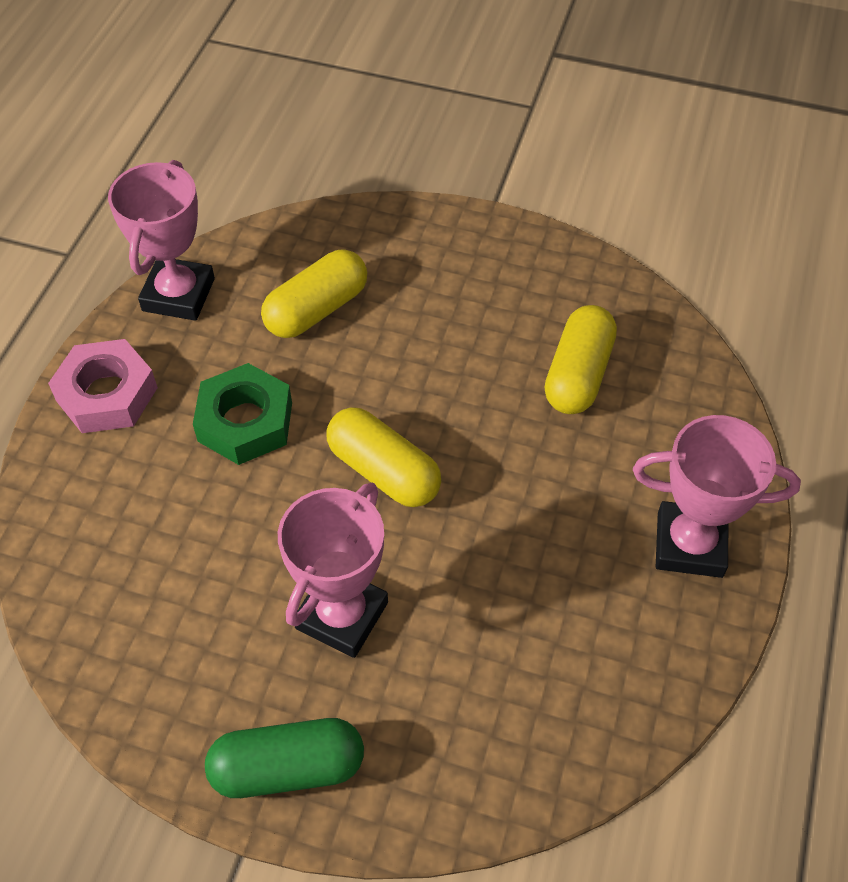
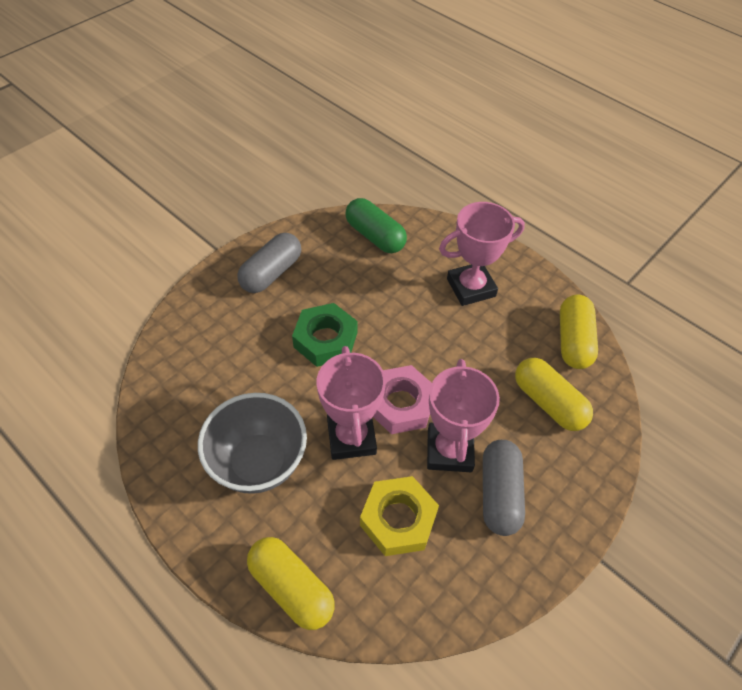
grey bowl: none = 0 -> [198,393,307,494] = 1
grey capsule: none = 0 -> [237,233,301,293] [483,440,525,536] = 2
yellow nut: none = 0 -> [360,476,439,556] = 1

